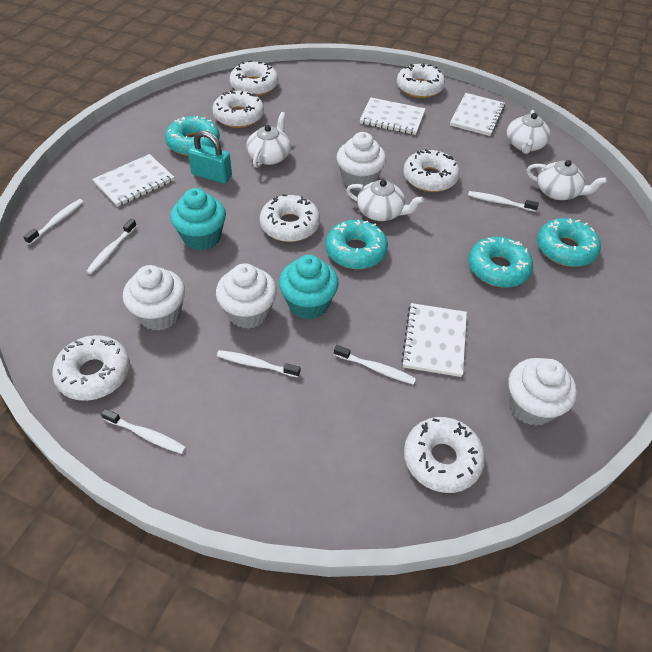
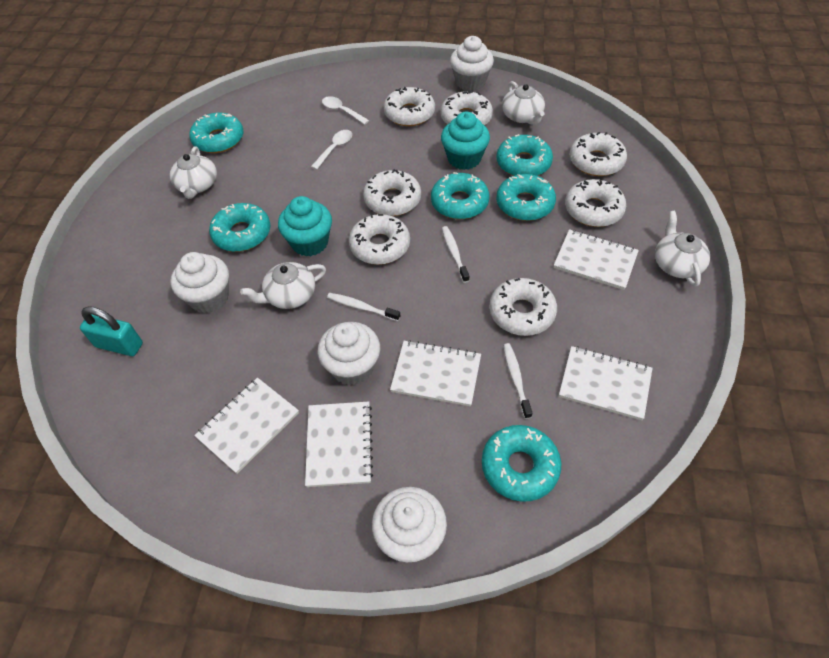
turquoise donut: [165,116,220,156] [325,220,388,269] [468,237,533,288] [537,218,601,267] = 4 -> [189,113,243,153] [209,203,270,252] [431,172,489,219] [482,425,561,502] [496,134,553,176] [496,174,556,221] = 6
white notebook: [92,154,174,207] [360,98,426,135] [401,303,467,377] [450,93,505,136] = 4 -> [194,378,299,474] [305,402,373,487] [390,340,481,407] [554,229,639,290] [559,346,652,420] = 5
white spoon: none = 0 -> [311,130,352,170] [322,96,369,125] = 2
white toothbrush: [23,199,83,245] [86,219,137,274] [101,409,186,454] [217,350,300,377] [334,345,416,385] [468,191,539,212] = 6 -> [327,293,400,321] [442,226,470,283] [503,343,533,419] = 3

